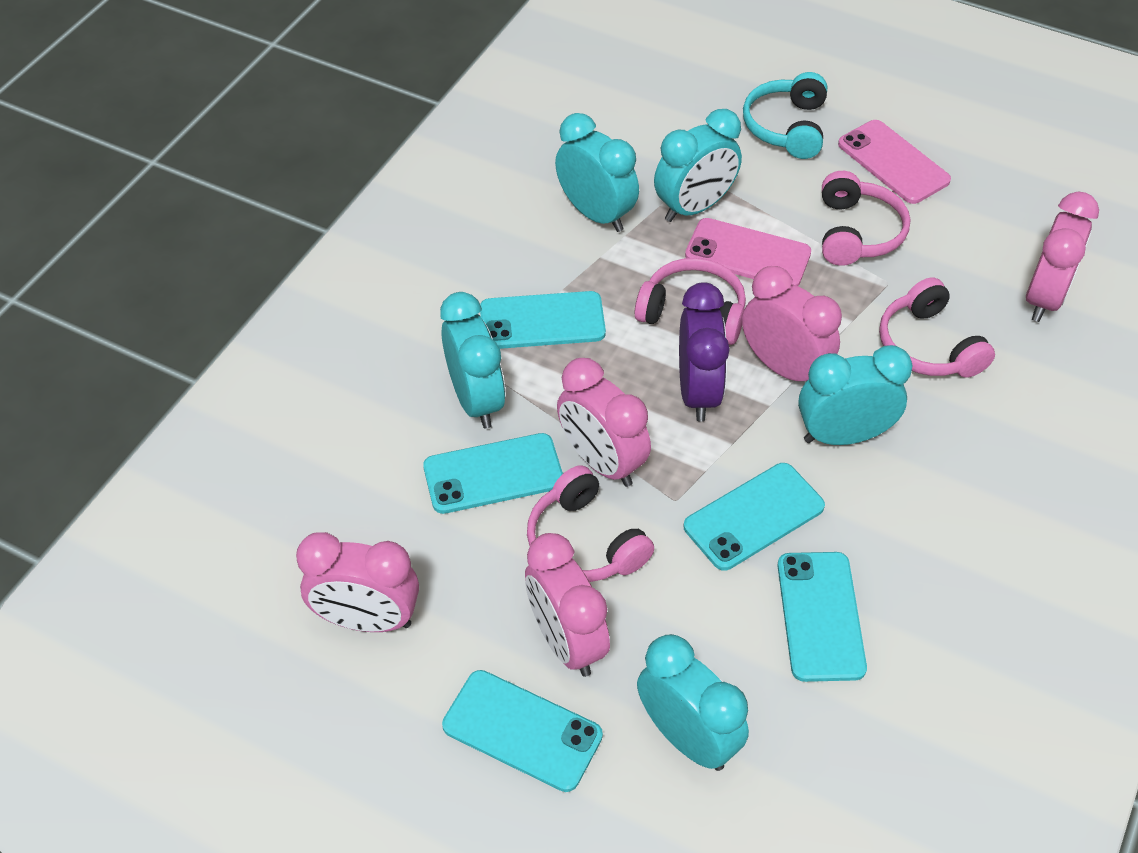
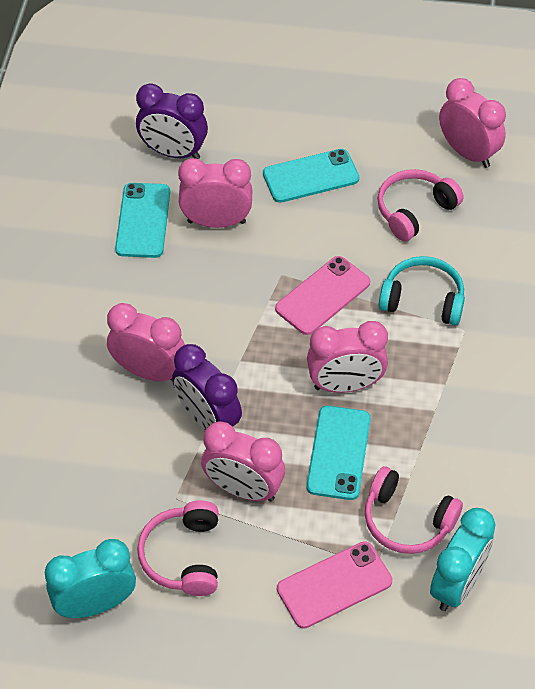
pink headphones: [527,465,654,582] [634,258,746,345] [822,171,910,266] [879,277,995,378] = 4 -> [137,500,218,596] [365,466,463,554] [377,169,464,241] = 3
purple clock: [679,282,730,422] = 1 -> [136,83,208,159] [172,344,242,430] = 2
turquoise clock: [440,292,505,428] [555,113,639,232] [637,634,749,771] [654,109,742,222] [798,345,913,445] = 5 -> [45,539,136,618] [430,508,496,611] = 2
turquoise phone: [423,433,563,514] [442,670,603,792] [480,291,606,349] [684,463,825,571] [778,552,867,682] = 5 -> [115,183,170,258] [263,149,359,203] [306,406,371,500] = 3

